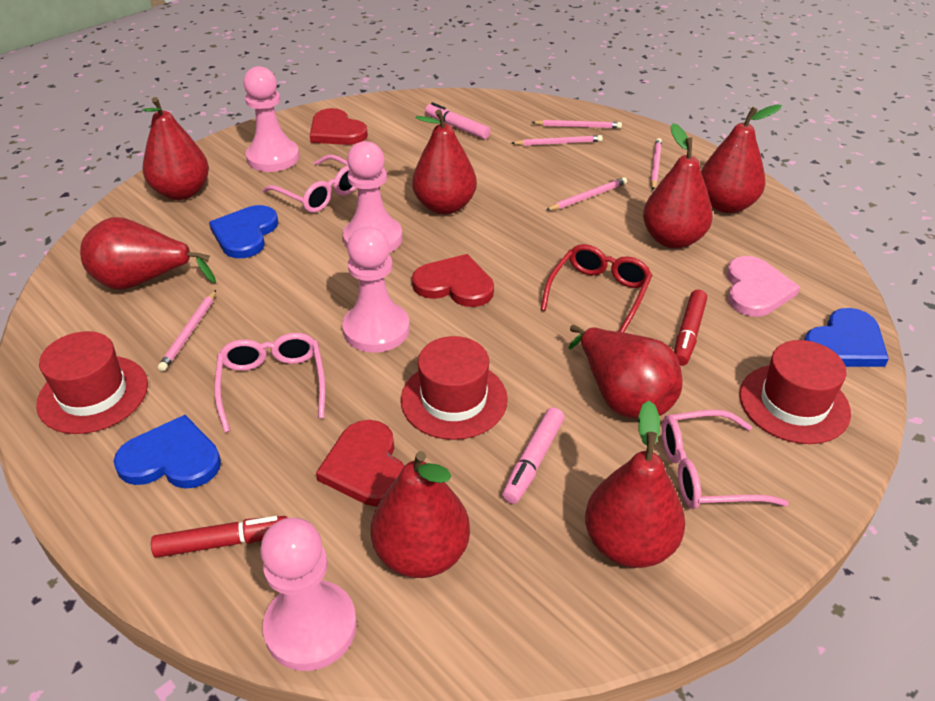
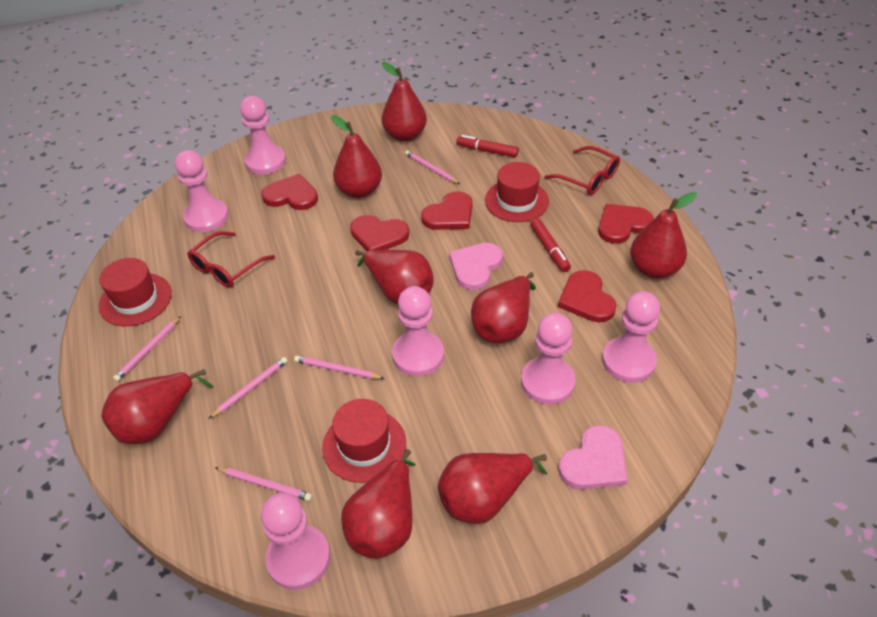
blue heart: [113,415,221,489] [209,205,278,258] [804,308,889,367] = 3 -> none = 0
pink glasses: [214,333,325,433] [263,155,356,213] [662,410,789,509] = 3 -> none = 0
pink heart: [726,256,800,317] = 1 -> [449,243,503,290] [559,425,628,490] = 2
pink marker: [425,102,490,139] [502,407,564,504] = 2 -> none = 0
pink pawn: [243,66,299,172] [260,518,357,671] [342,227,410,353] [343,141,402,253] = 4 -> [175,150,229,232] [240,96,286,175] [261,493,330,590] [392,286,444,376] [521,313,576,404] [602,291,660,383] = 6
red glasses: [541,244,652,332] = 1 -> [187,231,275,288] [544,146,620,195] = 2
red heart: [310,108,368,145] [316,420,404,507] [412,254,494,307] = 3 -> [261,174,318,210] [350,215,409,251] [421,191,473,230] [558,270,617,322] [598,204,654,244] = 5

